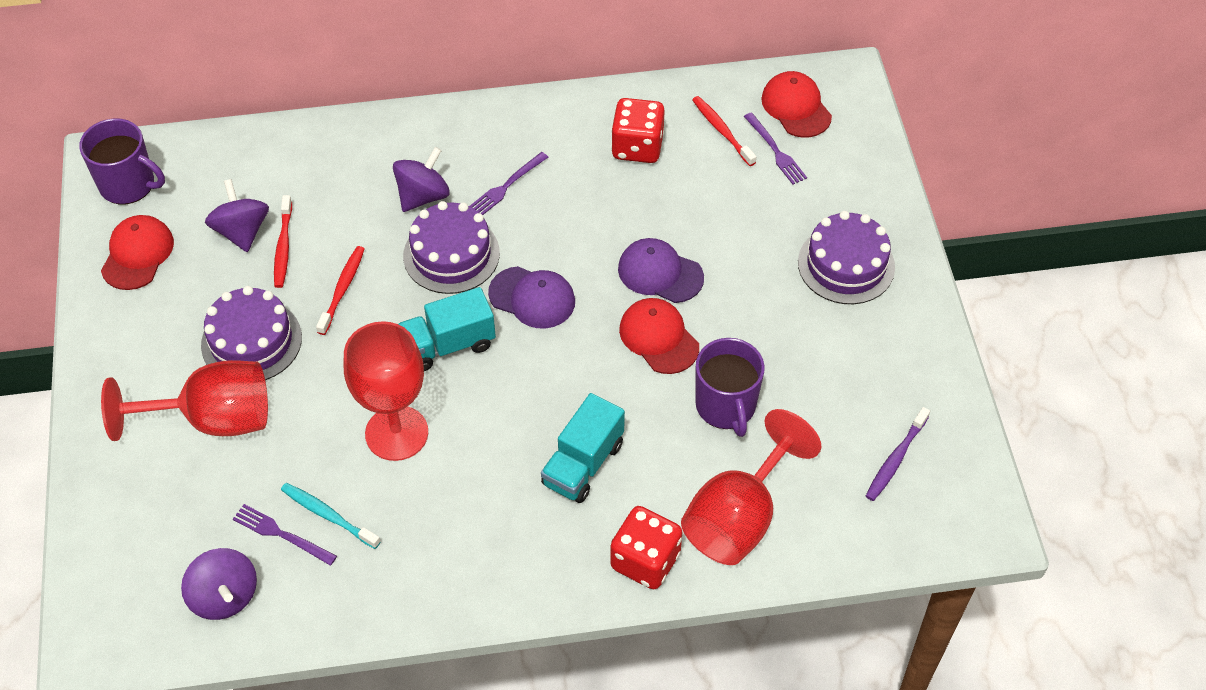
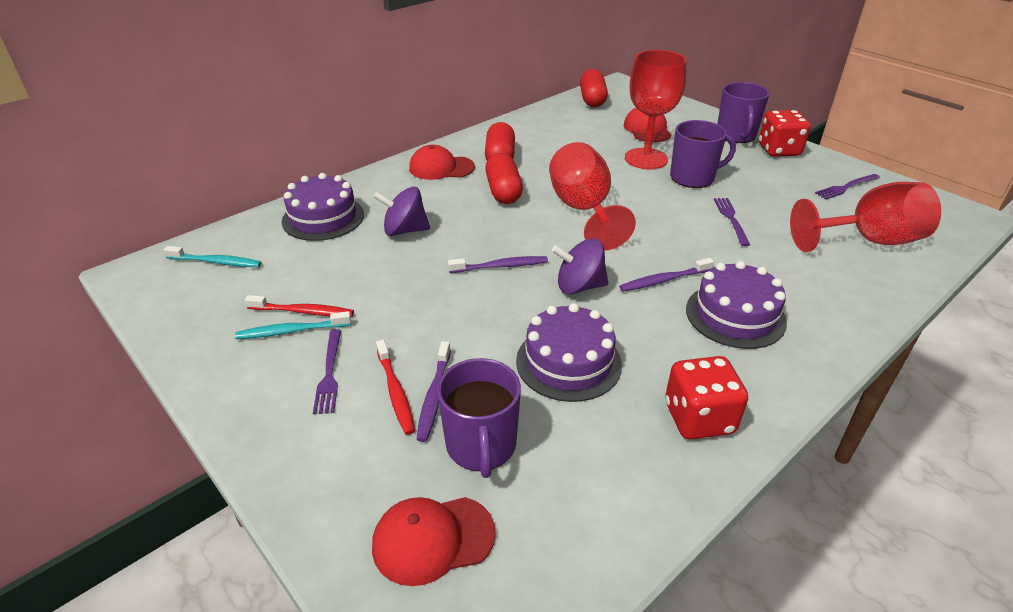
purple cap: [488,266,575,329] [618,238,704,303] = 2 -> none = 0
purple mug: [79,118,165,204] [695,338,765,437] = 2 -> [437,358,521,478] [670,120,736,188] [717,82,770,143] = 3
purple spinning top: [181,548,257,620] [205,179,269,252] [393,147,450,212] = 3 -> [373,187,430,236] [552,239,608,294] = 2
purple toothbrush: [866,407,930,501] = 1 -> [416,341,451,442] [448,256,548,273] [620,258,714,292] = 3
red capsule: none = 0 -> [485,122,515,161] [485,153,523,204] [580,69,608,107] = 3
red toothbrush: [274,195,292,288] [316,246,364,335] [692,96,756,166] = 3 -> [245,295,354,317] [376,340,415,435] = 2
turquoise toothbrush: [281,483,381,549] = 1 -> [164,246,261,267] [235,311,351,339] = 2
turquoise truck: [399,287,496,371] [541,393,625,503] = 2 -> none = 0

